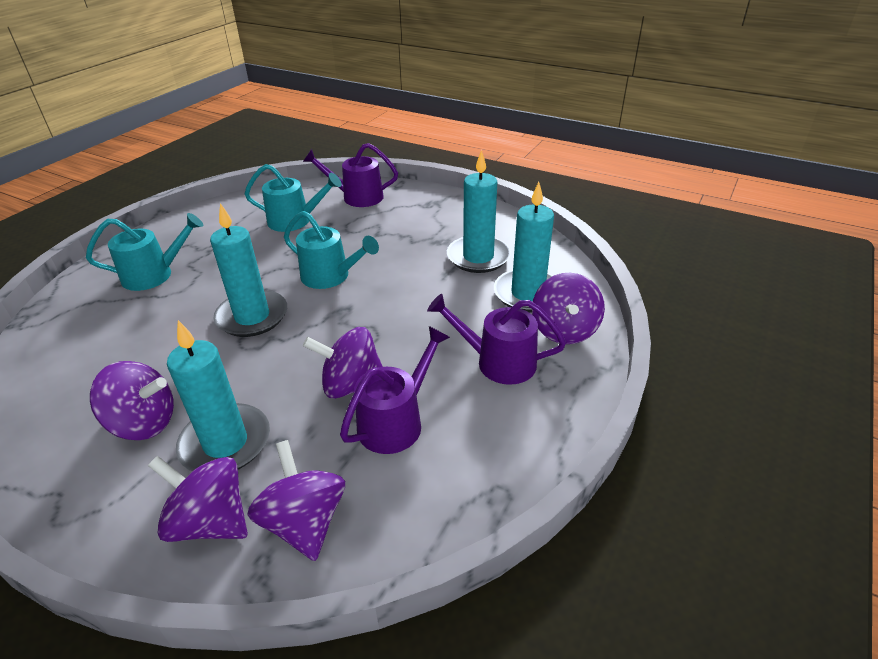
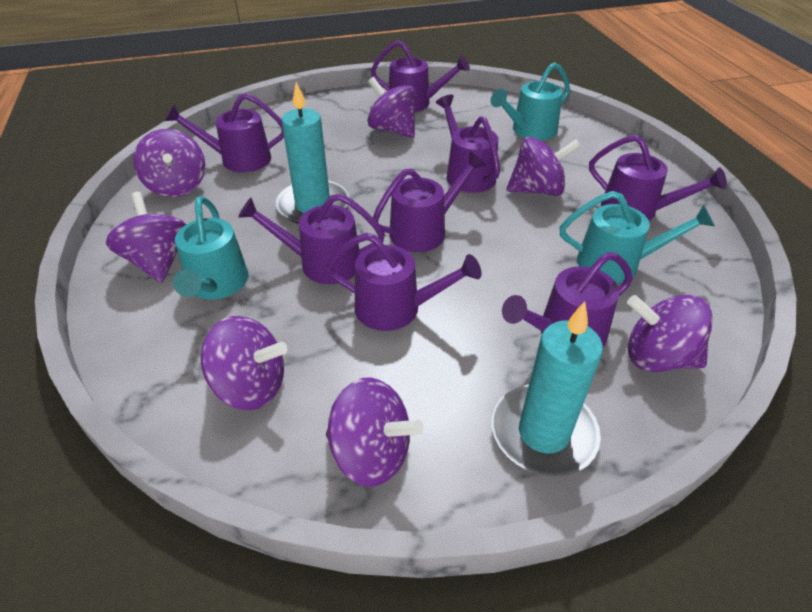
purple spinning top: [90,361,174,440] [148,456,248,542] [247,440,345,561] [303,327,383,399] [532,273,605,344] = 5 -> [106,192,186,283] [133,129,205,197] [201,316,288,410] [326,377,423,487] [367,77,416,138] [506,137,581,196] [627,295,713,372] = 7
purple watering can: [303,143,398,207] [340,326,450,454] [427,294,566,385] = 3 -> [165,93,284,172] [238,194,385,284] [326,233,482,331] [371,40,470,112] [373,152,486,252] [436,95,500,193] [502,252,633,347] [589,135,727,221] = 8
turquoise candle: [167,320,270,471] [210,203,287,337] [447,150,511,273] [494,182,554,312] = 4 -> [276,82,349,224] [492,302,603,477] = 2

